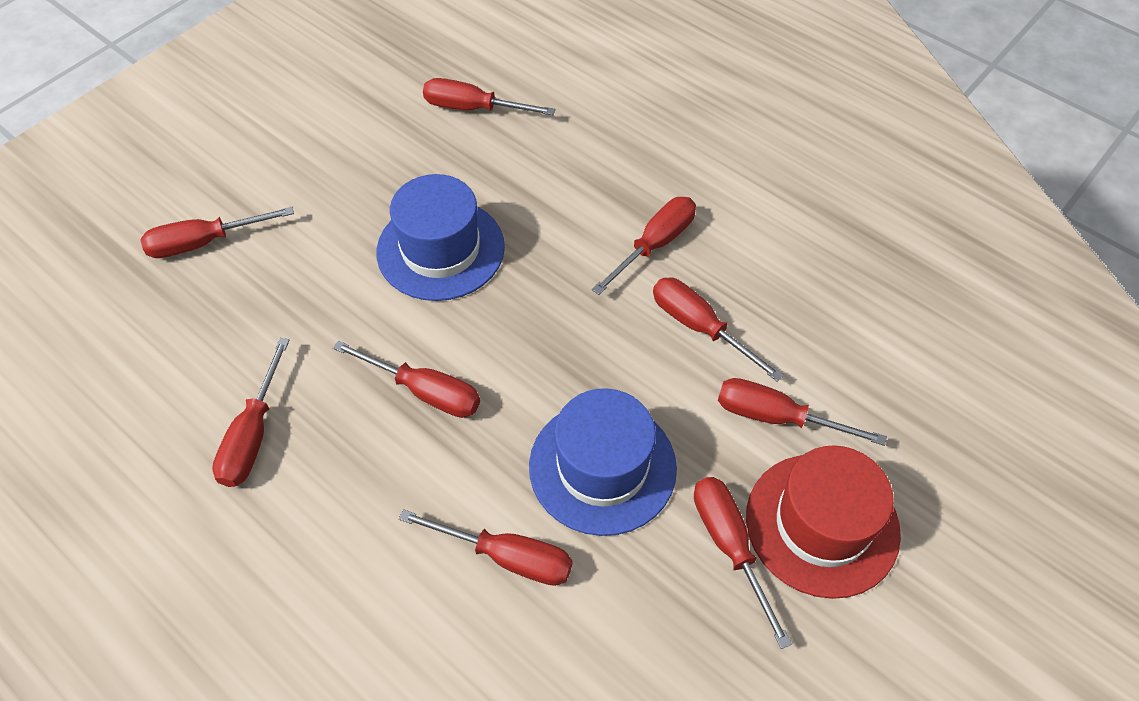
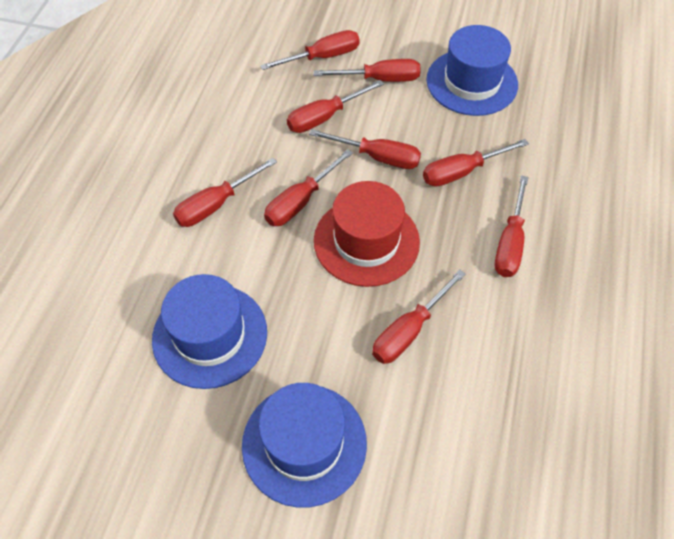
blue hat: [377,174,505,301] [529,388,677,536] = 2 -> [152,274,267,389] [242,383,367,508] [426,25,518,116] = 3

